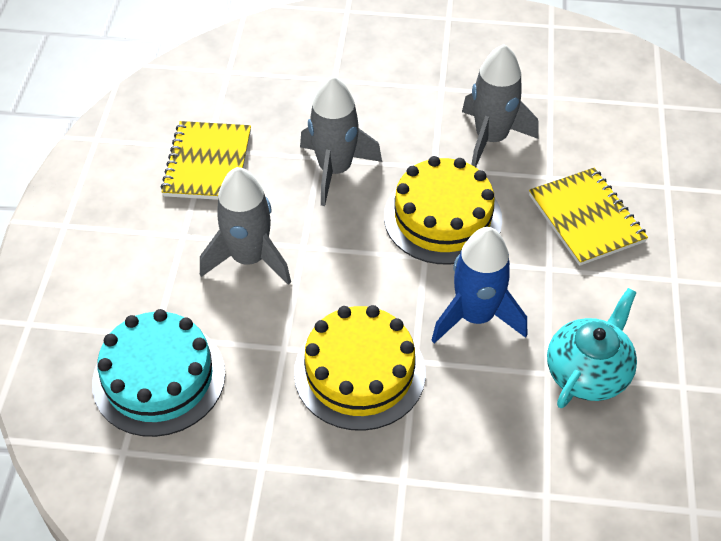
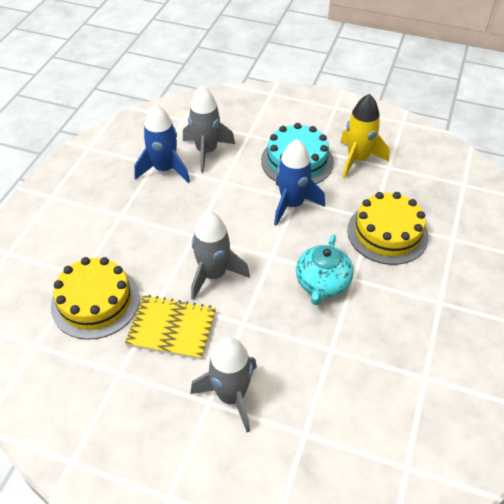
blue rocket: [431,227,527,343] = 1 -> [134,104,190,183] [274,139,325,226] = 2
yellow notebook: [161,121,251,200] [529,168,648,266] = 2 -> [125,295,216,360] = 1
yellow rocket: none = 0 -> [340,94,389,178] = 1

